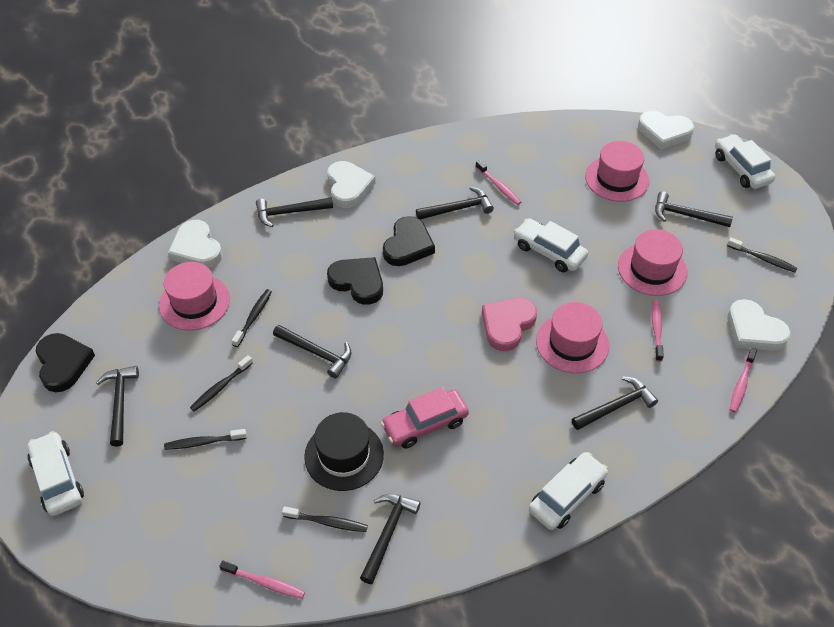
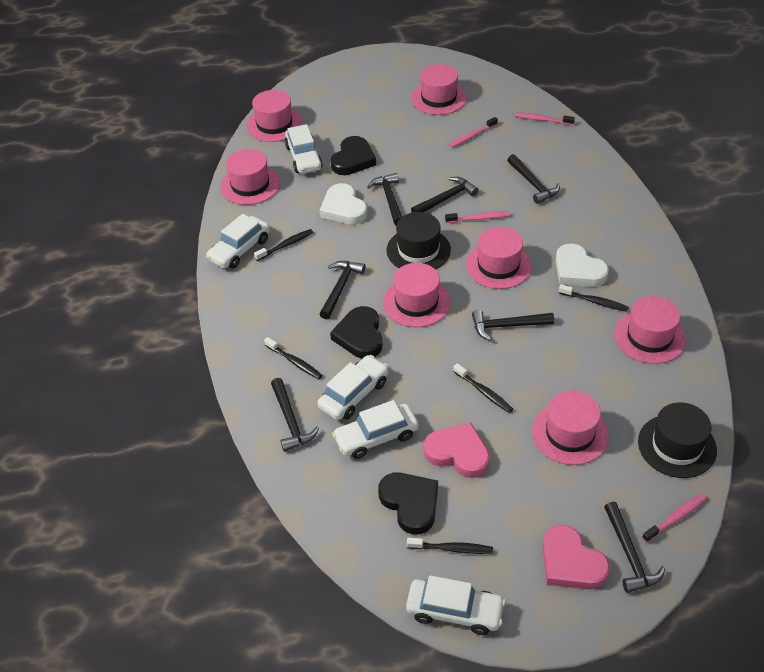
black hat: [304,412,384,491] = 1 -> [386,212,451,269] [638,402,717,478] = 2
pink car: [381,387,469,448] = 1 -> none = 0
pink hat: [159,262,230,331] [536,302,609,373] [585,141,649,202] [618,229,687,296] = 4 -> [220,149,280,205] [247,90,303,142] [383,263,451,327] [411,64,467,115] [466,227,532,289] [532,390,609,465] [614,296,686,364] = 7
pink heart: [482,298,537,351] = 1 -> [423,423,490,478] [543,525,610,590] = 2
white car: [27,431,84,516] [513,218,588,272] [529,452,608,530] [715,134,775,189] = 4 -> [206,214,270,269] [285,124,323,174] [317,355,389,420] [332,400,419,459] [406,575,506,635] = 5
white heart: [168,220,222,268] [327,161,376,208] [638,111,694,149] [728,299,790,351] = 4 -> [319,183,368,225] [556,244,609,287] = 2

